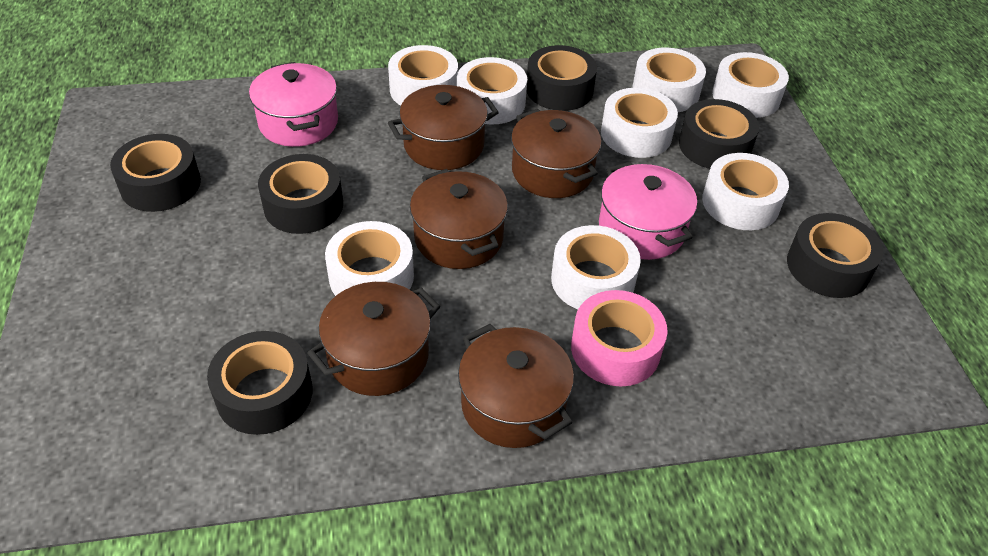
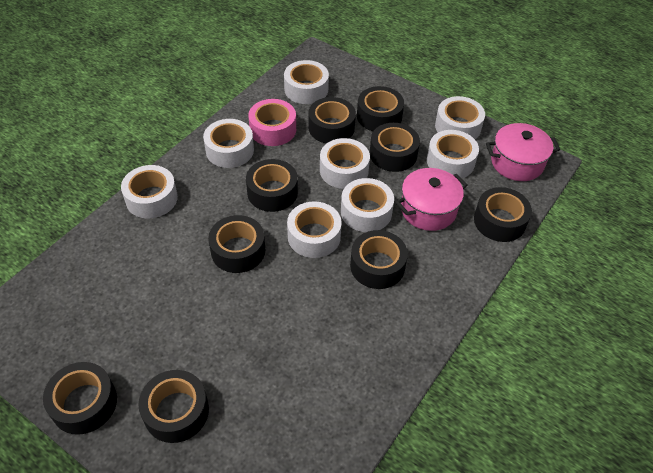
black tape: [110,134,201,212] [207,331,313,435] [258,154,343,234] [527,45,597,111] [679,99,759,169] [787,213,883,298] = 6 -> [43,362,117,435] [138,370,209,443] [208,215,265,273] [246,159,298,212] [308,97,356,144] [350,230,408,289] [357,86,404,131] [370,123,420,172] [474,187,532,242] = 9
brown pot: [307,282,440,396] [388,85,499,170] [410,169,508,269] [458,324,574,448] [511,109,602,198] = 5 -> none = 0

